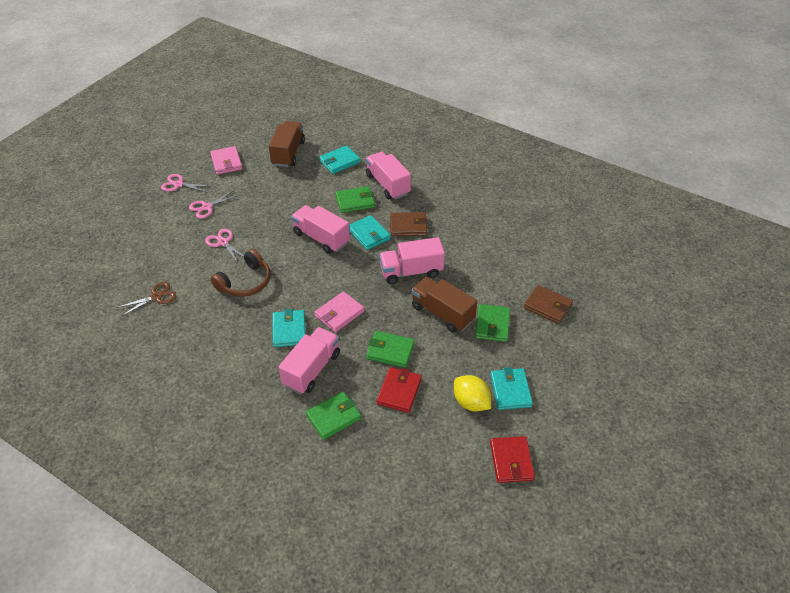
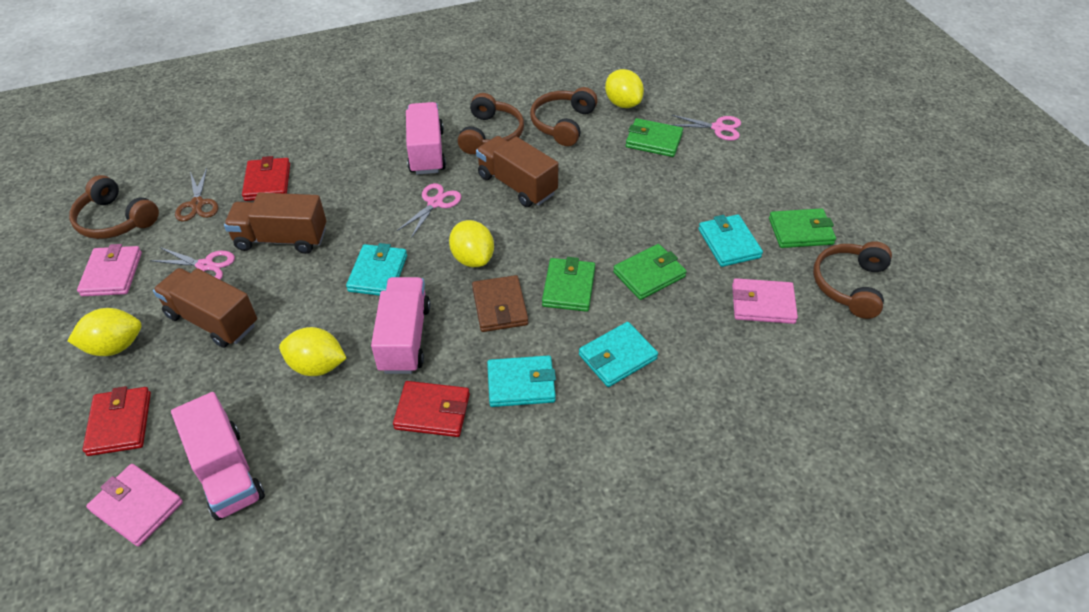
brown headphones: [211,249,271,297] = 1 -> [69,175,159,239] [458,93,524,154] [530,87,598,146] [813,241,892,319] = 4
brown truck: [269,121,305,167] [411,277,477,333] = 2 -> [153,268,257,348] [224,192,326,254] [476,136,559,207] = 3
brown wallet: [390,212,428,236] [524,285,573,324] = 2 -> [472,275,528,332] = 1
pink truck: [278,327,340,394] [291,205,350,254] [366,152,411,200] [379,237,445,284] = 4 -> [171,392,265,521] [371,277,430,374] [406,102,446,175] = 3
pink wallet: [210,146,242,175] [314,291,364,332] = 2 -> [77,244,142,296] [86,464,183,547] [732,278,798,324] = 3
red wallet: [376,367,422,413] [490,436,535,483] = 2 -> [83,386,151,456] [242,156,290,201] [393,381,470,437] = 3
yellow lemon: [454,375,491,411] = 1 -> [68,308,142,356] [279,327,347,376] [449,220,494,267] [605,69,644,108] = 4

